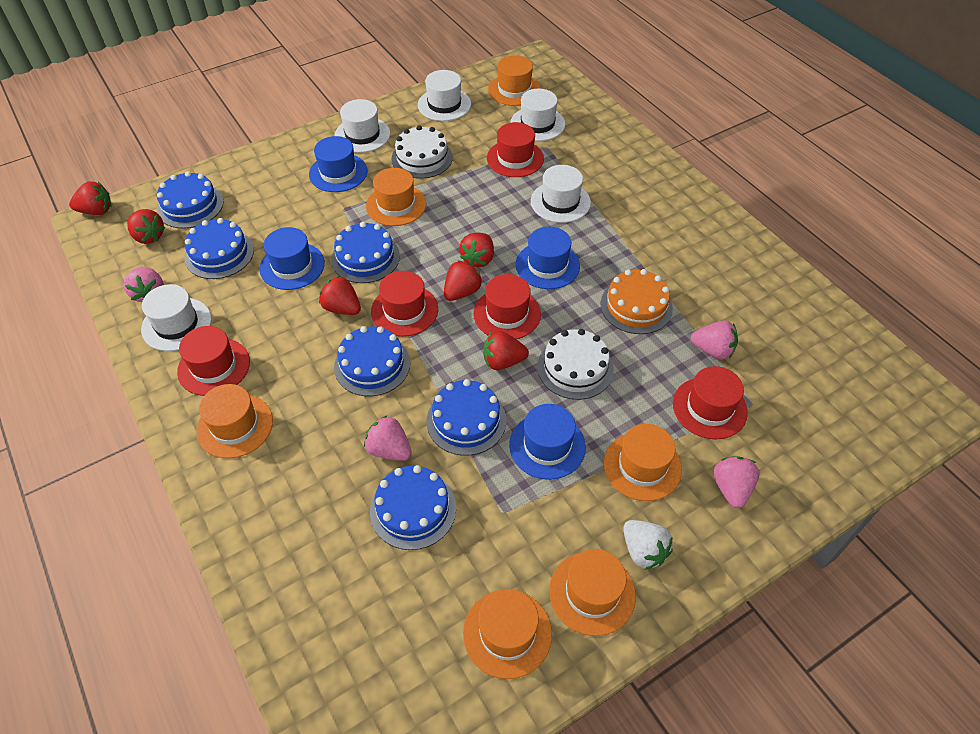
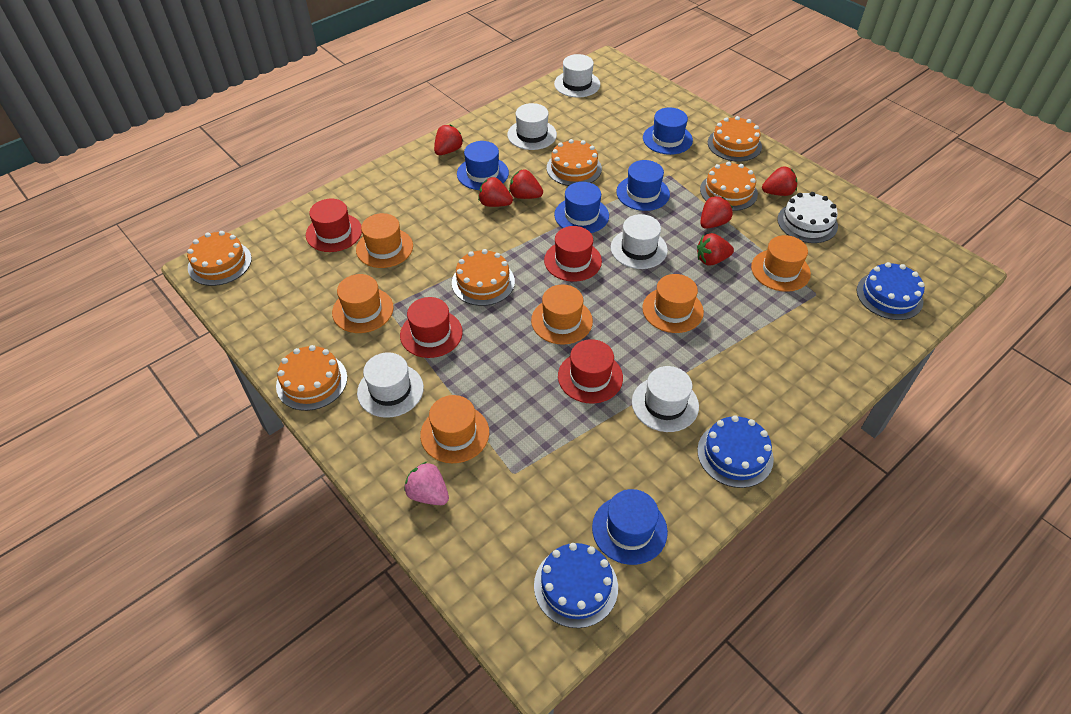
blue cake: [157,171,224,229] [184,218,254,279] [331,222,400,283] [334,326,410,396] [370,465,456,550] [426,379,506,456] = 6 -> [534,543,618,628] [697,415,774,488] [857,262,925,320] = 3
blue hat: [259,227,325,290] [309,136,367,192] [509,404,586,480] [516,227,580,289] = 4 -> [457,141,509,190] [554,182,609,233] [592,489,668,565] [616,160,670,211] [643,107,693,155] = 5
orange cake: [600,269,673,334] = 1 -> [187,231,252,286] [276,345,347,411] [452,249,515,306] [547,139,602,186] [700,162,758,211] [708,116,762,162] = 6
pink strawberry: [123,267,164,302] [364,415,412,461] [691,321,738,360] [713,456,760,508] = 4 -> [404,462,449,505] = 1
red hat: [177,326,250,396] [371,271,438,337] [473,274,541,339] [487,122,544,177] [673,366,748,439] = 5 -> [306,199,362,252] [400,297,463,358] [544,226,602,282] [558,339,623,404] = 4
white cake: [391,125,453,179] [537,329,614,400] = 2 -> [777,192,838,243] = 1
white strawberry: [623,520,673,570] = 1 -> none = 0

